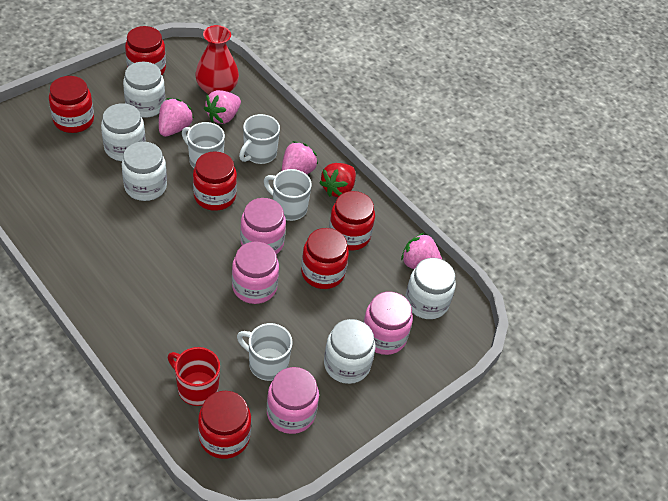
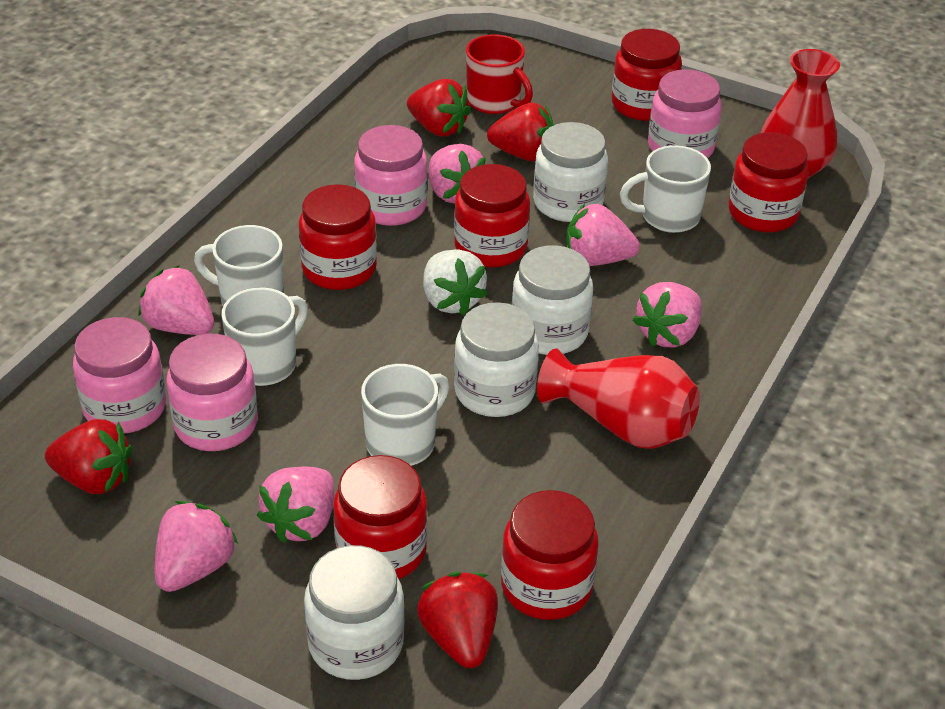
pink strawberry: [159,98,194,137] [204,90,241,124] [282,141,318,174] [401,233,442,269] = 4 -> [138,265,214,335] [155,501,238,592] [257,467,334,543] [429,144,486,204] [566,204,640,266] [633,282,702,347] = 6
red strawberry: [319,163,356,197] = 1 -> [45,419,133,494] [407,79,471,137] [417,572,498,668] [487,102,554,162] = 4
red vase: [195,25,239,95] = 1 -> [537,348,700,449] [760,49,840,179] = 2
white jar: [101,103,146,161] [122,142,167,201] [123,62,165,118] [324,319,375,384] [405,258,456,319] = 5 -> [304,545,404,680] [454,302,539,417] [512,245,593,355] [533,122,608,222] = 4
white strawberry: none = 0 -> [423,249,488,316] = 1

